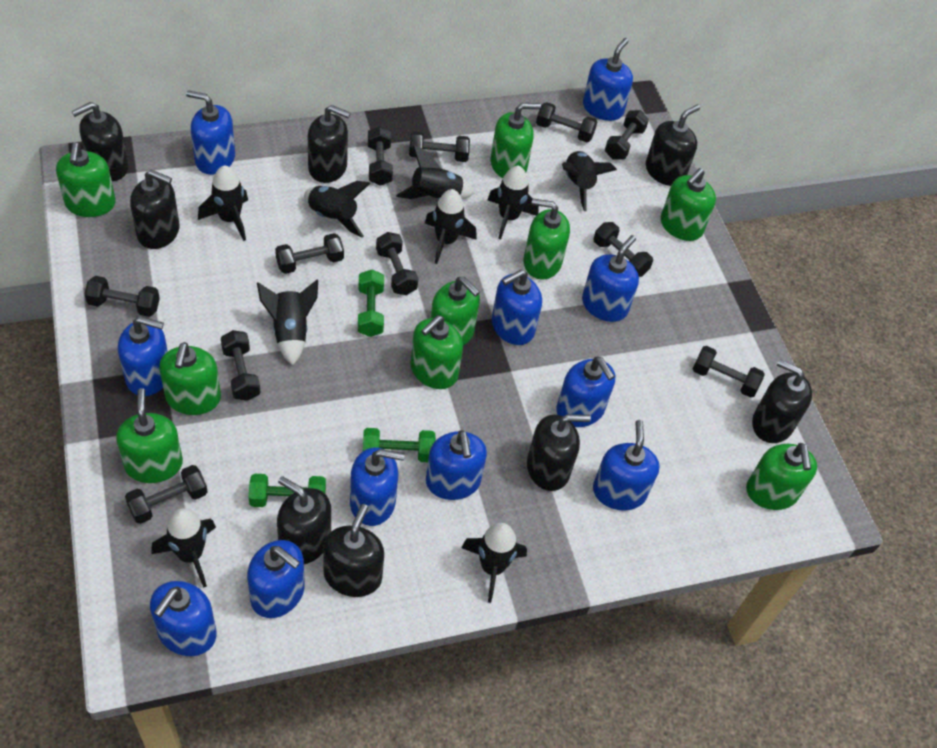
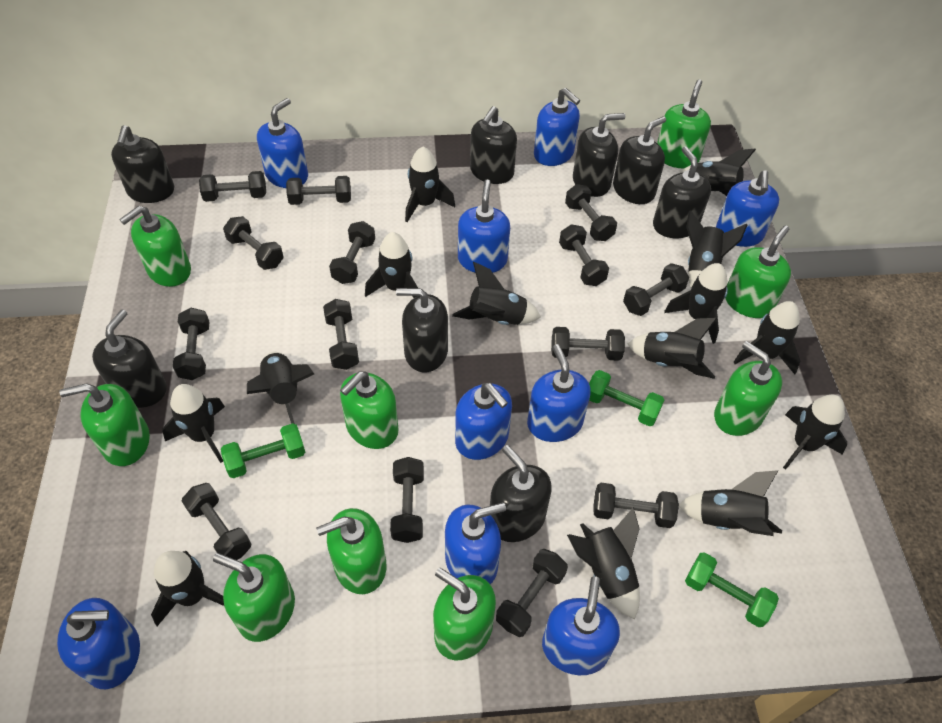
black dumbbell: [85,276,160,317] [125,465,208,524] [221,330,261,401] [275,233,344,274] [368,126,393,186] [376,232,418,295] [409,131,470,162] [536,102,597,142] [593,222,653,277] [605,110,649,159] [693,346,765,398] = 11 -> [173,308,209,380] [182,483,251,560] [199,171,266,202] [223,216,284,270] [286,176,351,205] [323,299,359,370] [329,221,375,284] [390,457,424,543] [496,549,568,637] [551,327,625,361] [559,224,609,286] [565,184,617,241] [593,483,679,528] [623,263,689,316] = 14
black rocket: [151,508,216,588] [198,165,248,241] [257,280,318,366] [304,181,370,238] [396,146,475,199] [425,189,477,264] [461,523,527,603] [488,165,539,240] [562,151,617,211] = 9 -> [151,551,224,626] [162,384,225,463] [247,352,314,424] [365,232,418,298] [405,147,455,222] [452,262,541,325] [567,507,640,620] [628,318,717,379] [664,263,728,344] [679,149,756,196] [679,470,782,536] [686,210,747,288] [734,301,800,374] [783,395,847,470] = 14
blue soap dispenser: [118,316,168,396] [150,581,217,656] [186,90,235,174] [247,540,305,618] [350,447,405,526] [426,430,487,500] [492,270,542,345] [556,357,615,427] [582,235,639,322] [583,38,633,121] [593,420,660,511] = 11 -> [57,598,140,689] [257,98,308,188] [445,502,506,584] [455,383,512,460] [458,179,510,273] [527,344,591,442] [534,88,580,166] [542,576,620,675] [716,170,779,247] = 9

